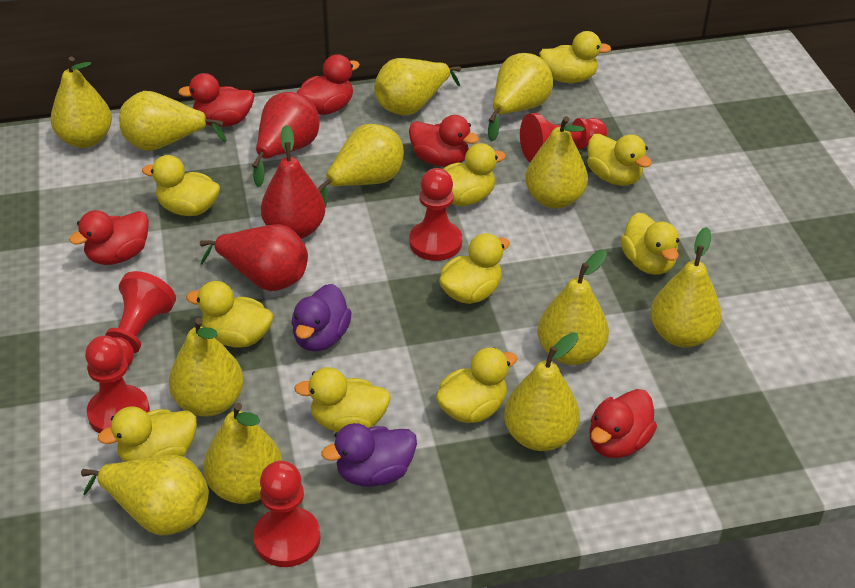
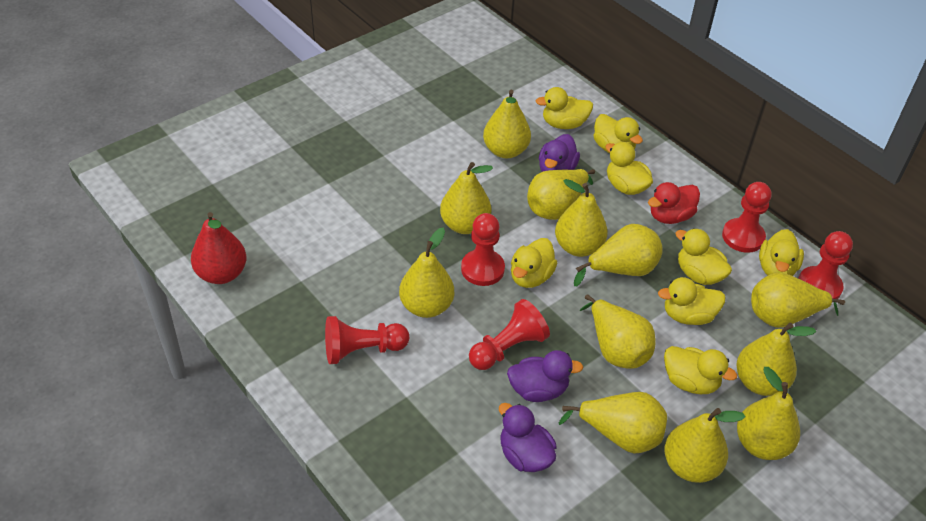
purple duck: [291,284,352,352] [321,423,417,487] = 2 -> [499,403,556,472] [507,350,583,402] [539,134,580,172] = 3
red duck: [69,210,149,265] [178,73,255,127] [297,54,360,115] [409,115,479,167] [589,389,657,458] = 5 -> [648,182,700,224] = 1
red pear: [200,224,308,291] [252,92,320,187] [261,125,325,239] = 3 -> [191,212,247,284] = 1
yellow duck: [97,406,197,462] [142,155,220,216] [186,281,273,348] [294,367,391,432] [436,347,518,423] [439,233,510,304] [443,143,506,206] [539,31,612,83] [587,134,652,186] [620,213,679,275] = 10 -> [511,238,557,288] [535,87,593,129] [593,114,643,153] [605,142,653,195] [658,277,726,325] [664,346,737,394] [675,228,732,285] [759,229,804,276] = 8

